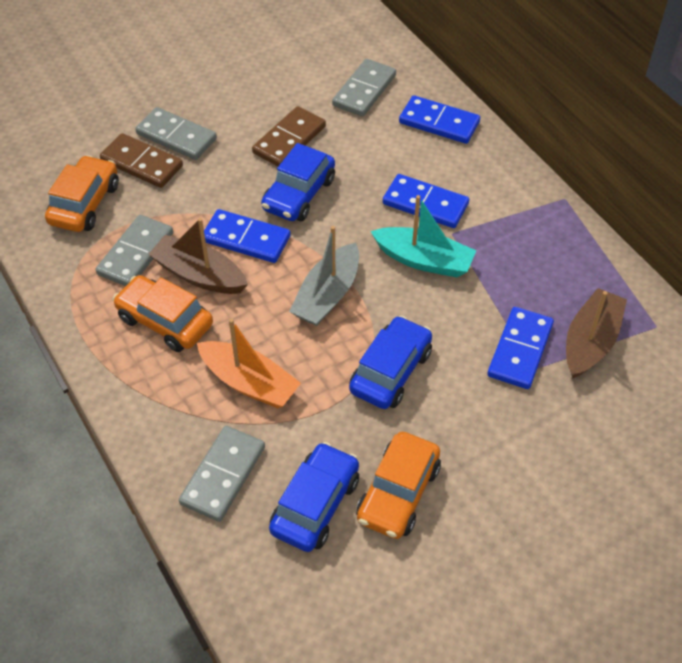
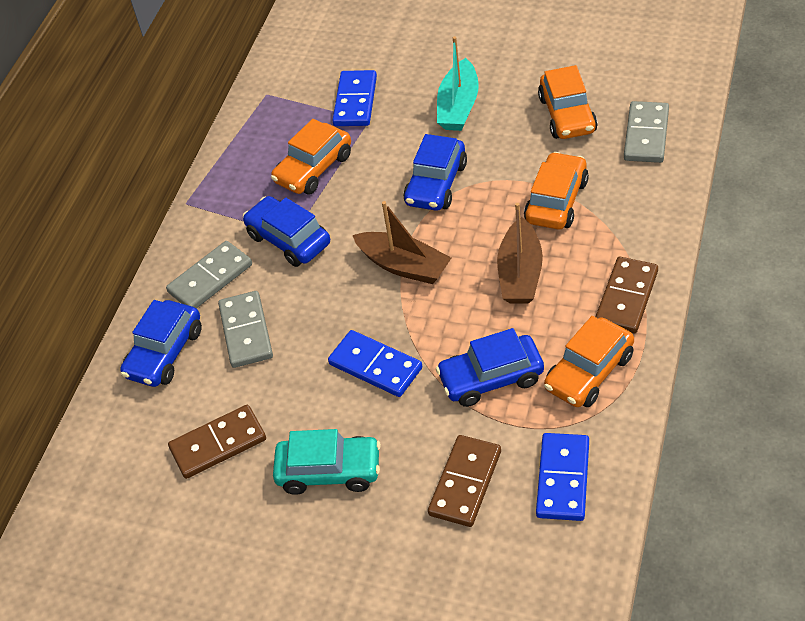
blue car: [261,143,335,221] [269,442,359,552] [349,316,432,409] = 3 -> [120,300,202,387] [243,196,330,267] [403,134,467,211] [436,328,544,407] = 4
blue domino: [204,209,291,263] [383,174,469,228] [399,95,480,144] [487,307,554,389] = 4 -> [328,330,422,397] [332,70,377,126] [536,433,589,521] = 3
brown domino: [100,133,183,188] [252,106,326,166] = 2 -> [168,405,266,479] [428,435,501,527] [595,257,658,333] = 3
grey boat: [289,226,359,326] = 1 -> none = 0
grey domino: [96,215,173,286] [135,107,217,160] [179,426,265,522] [332,59,396,117] = 4 -> [166,241,252,309] [218,291,273,368] [624,101,669,163] = 3
orange boat: [197,318,301,408] = 1 -> none = 0
orange car: [45,155,119,232] [113,275,213,352] [356,432,441,539] = 3 -> [271,119,351,195] [524,152,589,229] [538,65,598,139] [544,316,634,407] = 4
turquoise car: none = 0 -> [273,429,381,495] = 1

